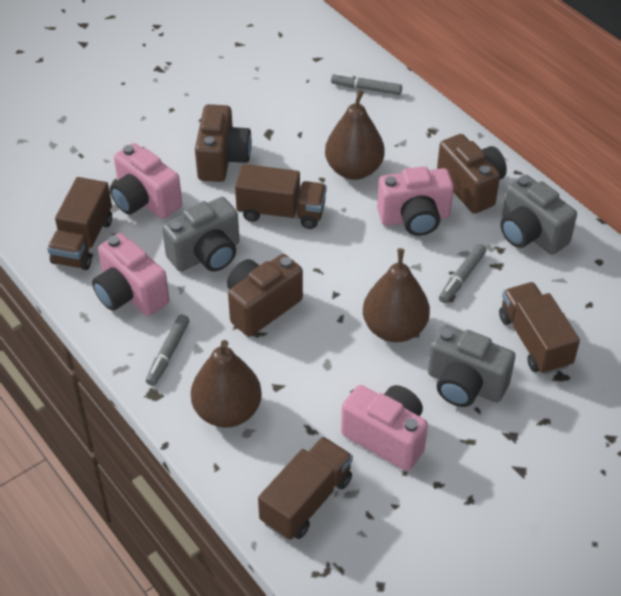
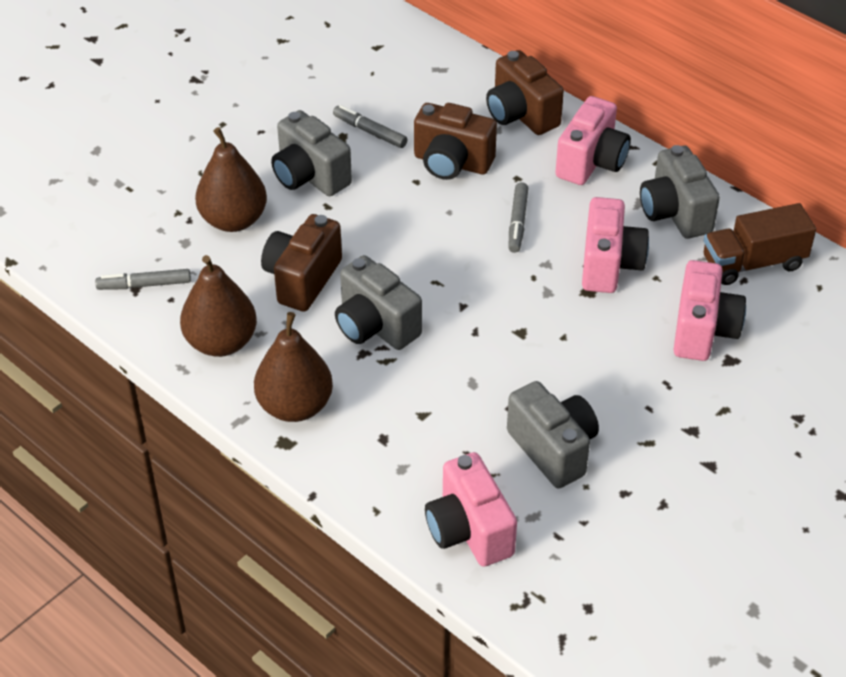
brown truck: [47,177,112,270] [235,164,327,229] [258,437,353,540] [499,282,580,375] = 4 -> [704,203,816,285] = 1
grey camera: [162,197,240,272] [428,325,516,407] [500,175,577,255] = 3 -> [271,110,352,196] [335,255,422,350] [507,381,599,488] [640,145,720,239] = 4

